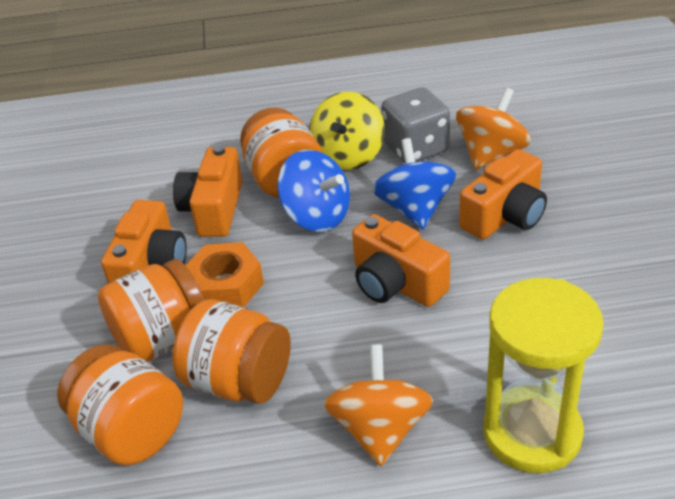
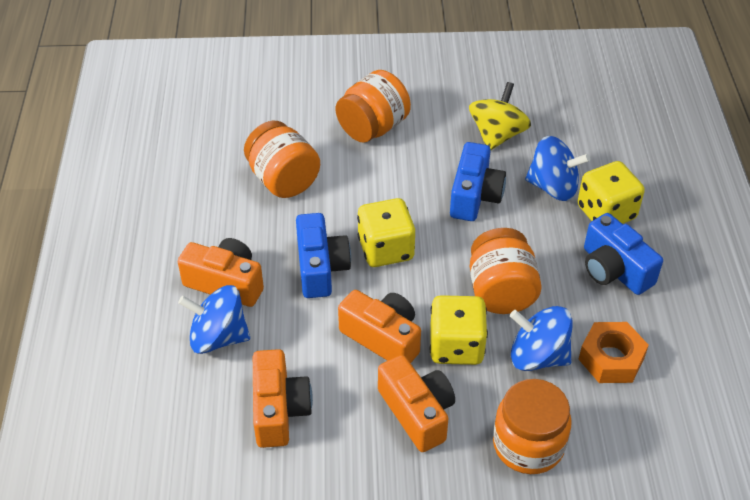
blue camera: none = 0 -> [296,213,351,298] [450,142,506,221] [584,213,663,295] = 3
blue spinning top: [277,150,350,232] [372,138,456,229] = 2 -> [178,285,250,354] [510,306,572,371] [525,136,590,201] = 3
grey dice: [381,87,450,164] = 1 -> none = 0
orange spinning top: [324,344,433,466] [456,88,531,170] = 2 -> none = 0
yellow dice: none = 0 -> [357,198,415,267] [430,295,488,365] [578,161,645,224] = 3
yellow hourglass: [483,278,604,473] = 1 -> none = 0

